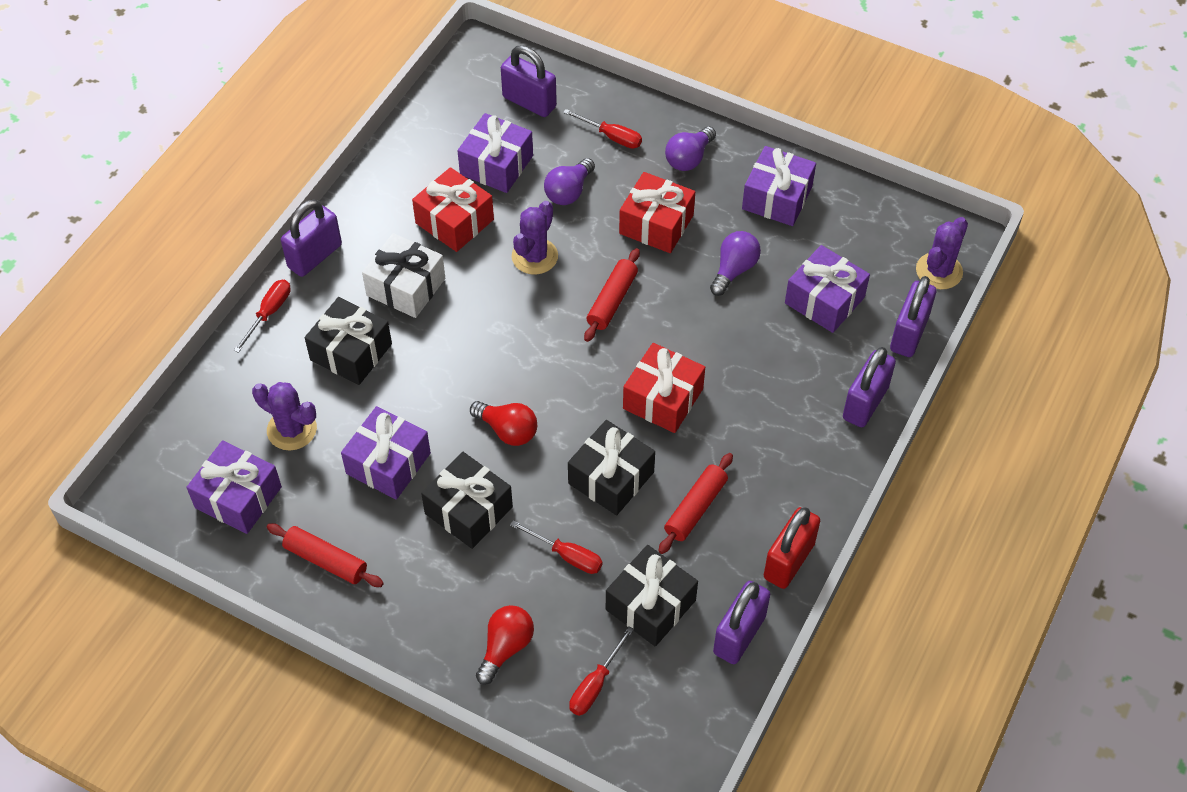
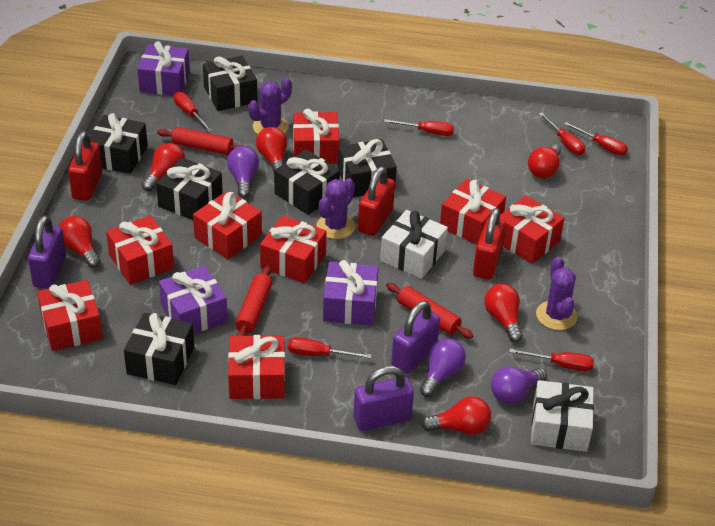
black gift: [305,297,392,385] [421,452,513,549] [568,420,655,515] [606,545,698,647] = 4 -> [89,113,148,174] [124,313,194,385] [156,157,223,220] [203,56,257,111] [274,150,340,215] [338,139,397,197] = 6
purple gift: [186,440,282,534] [341,406,431,500] [457,113,533,193] [742,146,816,226] [785,245,870,333] = 5 -> [137,41,190,96] [159,265,228,334] [323,260,378,326] = 3
purple padlock: [281,199,342,277] [501,45,557,117] [713,581,770,664] [843,347,896,427] [890,276,936,357] = 5 -> [28,215,66,289] [354,366,414,431] [391,301,440,374] = 3
red gift: [412,167,494,252] [619,172,695,253] [623,343,705,433] = 3 -> [37,280,103,351] [106,215,174,285] [193,191,262,259] [228,335,285,399] [260,216,326,284] [293,109,340,164] [440,179,506,245] [499,196,564,264] = 8
red light bulb: [470,401,537,446] [476,605,534,685] = 2 -> [59,216,101,268] [142,143,185,191] [256,127,287,172] [421,396,491,435] [484,284,523,343] [528,144,561,178] = 6
red padlock: [764,507,820,589] = 1 -> [68,131,102,201] [358,167,395,236] [473,208,506,280] = 3
red screwdriver: [234,280,291,353] [510,520,603,574] [563,109,642,149] [569,626,634,716] = 4 -> [174,92,213,132] [288,337,372,359] [384,119,454,136] [509,349,594,371] [539,113,585,155] [564,122,628,156] = 6
white gift: [362,233,445,318] = 1 -> [380,210,448,279] [531,380,594,452] = 2

